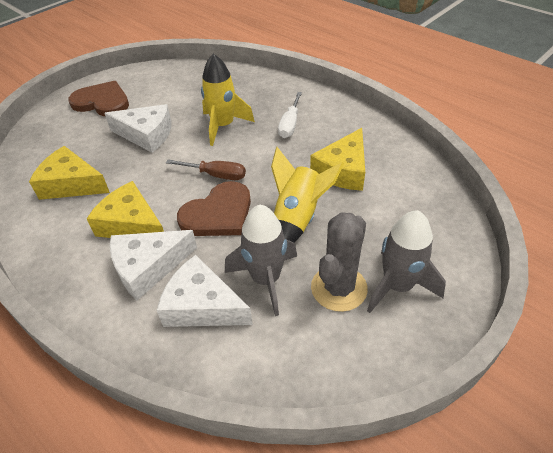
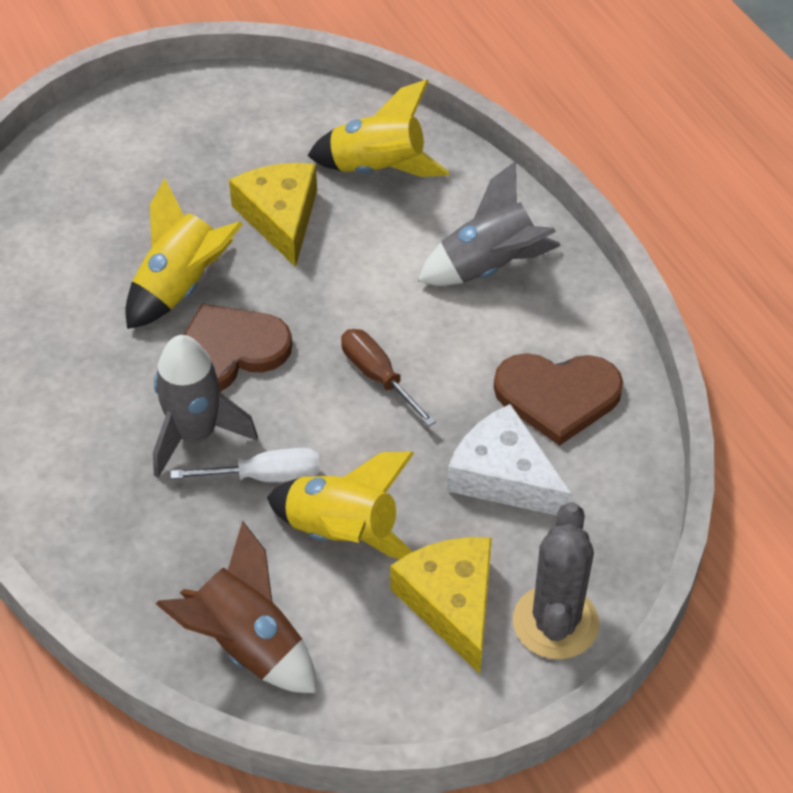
brown rocket: none = 0 -> [156,521,316,693] = 1
white cheese: [104,104,172,153] [110,230,197,300] [157,255,253,327] = 3 -> [447,404,572,516] = 1
yellow cheese: [29,146,110,200] [87,181,164,238] [310,128,365,191] = 3 -> [229,163,317,267] [390,537,492,674] = 2
yellow rocket: [201,54,255,146] [271,147,344,243] = 2 -> [125,178,243,329] [267,451,414,559] [307,79,450,177] = 3

